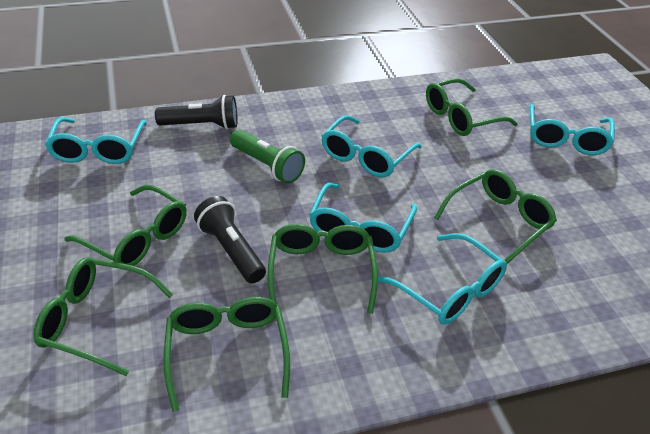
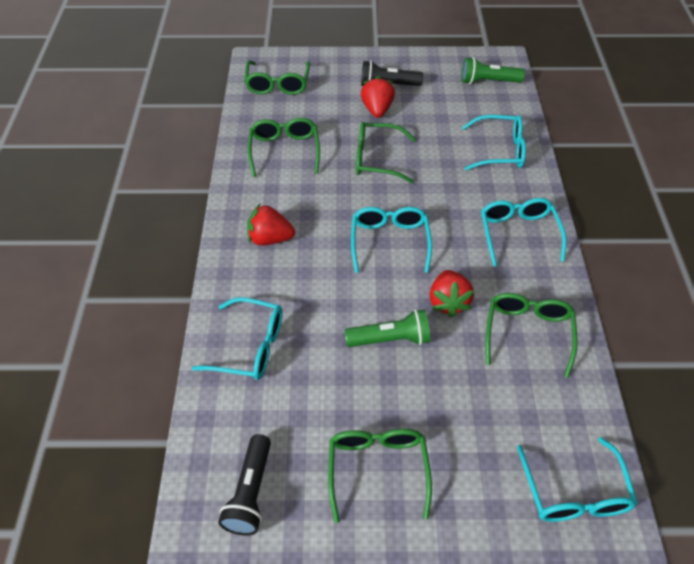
green flashlight: [230,130,305,184] = 1 -> [345,309,430,347] [462,57,525,84] = 2
green glasses: [33,257,173,376] [64,185,187,266] [164,297,290,412] [267,224,378,314] [426,78,518,136] [434,169,557,264] = 6 -> [244,61,310,95] [248,118,320,177] [328,429,432,523] [356,122,416,183] [485,293,578,378] = 5
red strawberry: none = 0 -> [247,204,295,246] [361,76,395,118] [430,270,474,318] = 3

